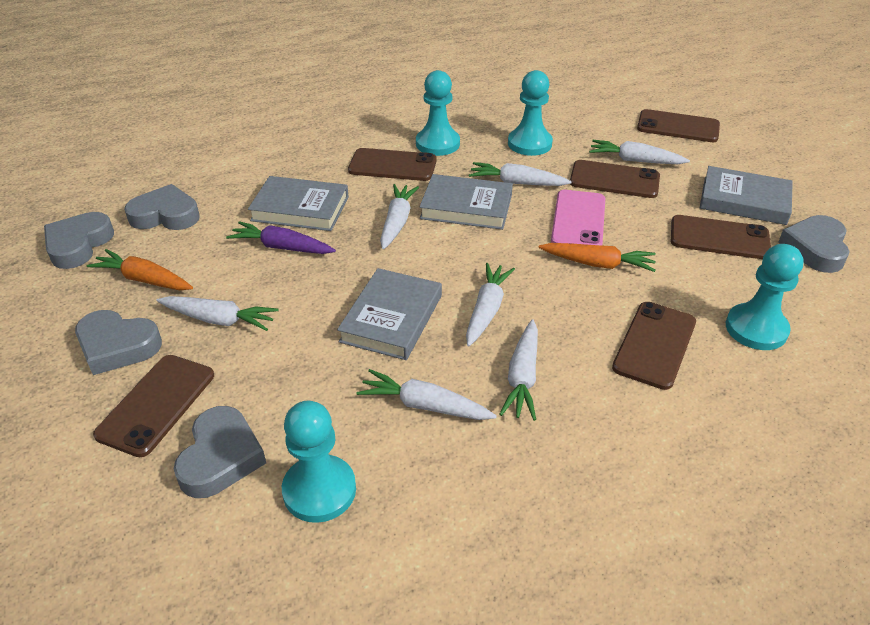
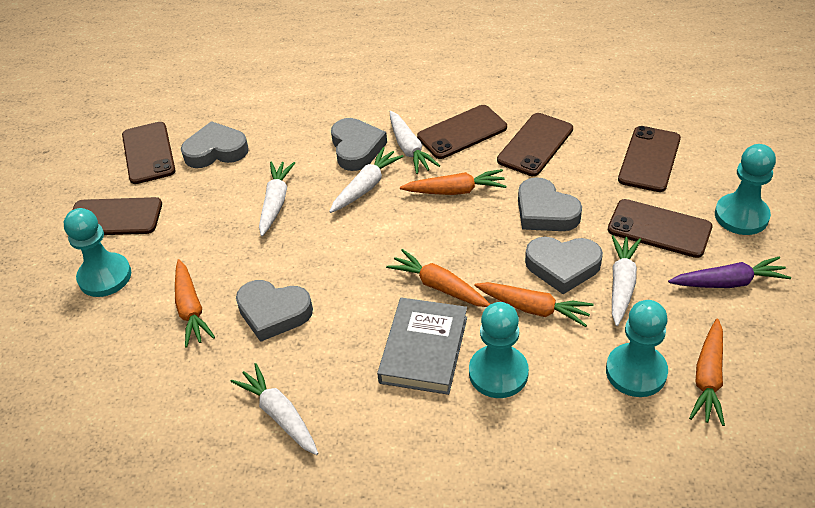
grey book: [248,176,349,231] [337,268,442,360] [419,174,513,230] [700,166,793,225] = 4 -> [377,297,467,395] = 1
orange carrot: [86,249,193,290] [538,243,656,272] = 2 -> [175,259,215,348] [386,249,490,307] [400,169,506,195] [474,282,594,327] [689,319,725,426] = 5
pink phone: [551,190,605,246] = 1 -> none = 0
white carrot: [157,296,278,331] [357,369,497,420] [380,184,419,249] [466,263,515,347] [469,162,572,186] [499,319,538,421] [589,140,690,164] = 7 -> [230,363,318,455] [259,161,295,236] [329,147,404,213] [390,111,440,174] [612,235,641,326] = 5

